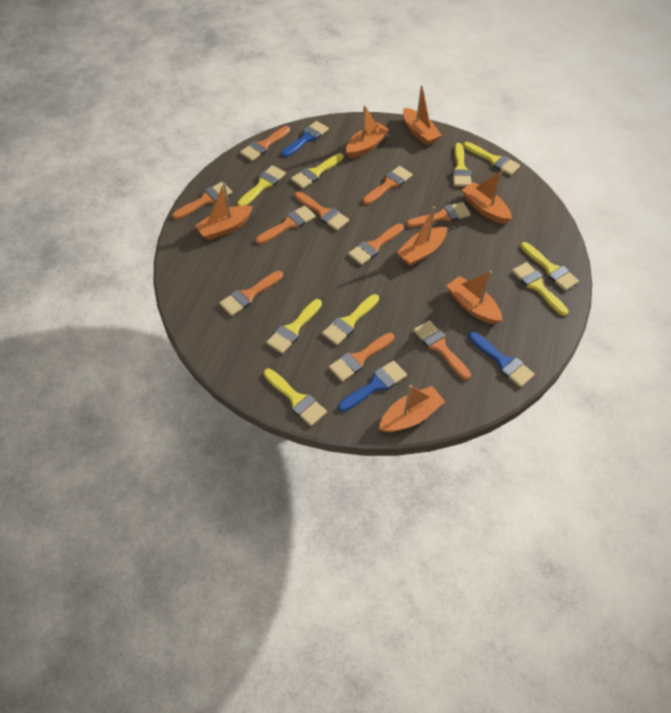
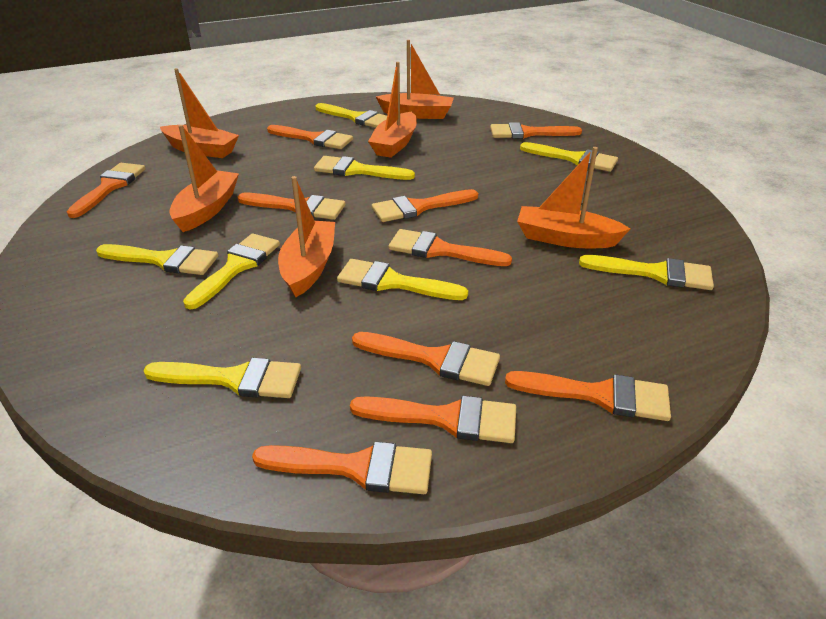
blue brush: [281,121,329,157] [338,360,407,412] [468,332,535,387] = 3 -> none = 0
orange boat: [195,182,253,240] [346,105,390,158] [379,385,445,432] [397,206,447,266] [403,85,442,146] [446,271,502,325] [462,170,512,224] = 7 -> [160,68,239,158] [169,125,239,232] [278,176,335,297] [368,62,417,158] [376,40,454,119] [517,147,630,248] = 6
yellow brush: [237,165,286,206] [263,368,327,426] [266,299,322,354] [291,153,344,189] [322,294,379,345] [452,143,472,187] [463,142,520,175] [512,262,568,316] [520,242,579,291] = 9 -> [96,244,218,275] [143,358,301,398] [183,234,280,309] [314,156,415,180] [316,103,387,128] [337,259,468,300] [520,142,618,172] [579,255,714,290] = 8

